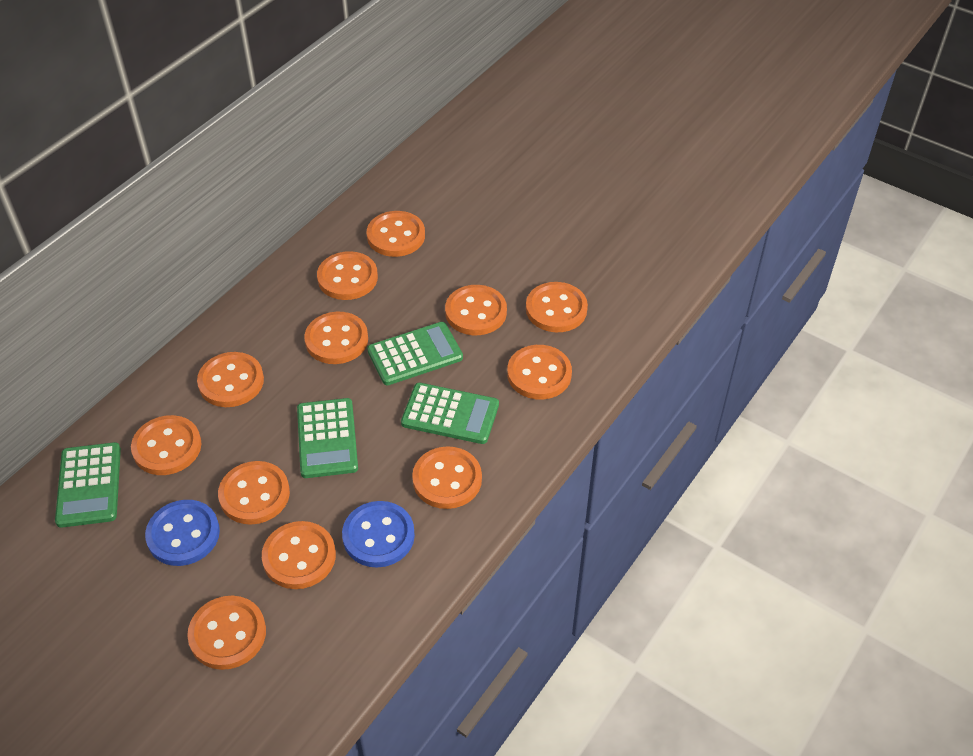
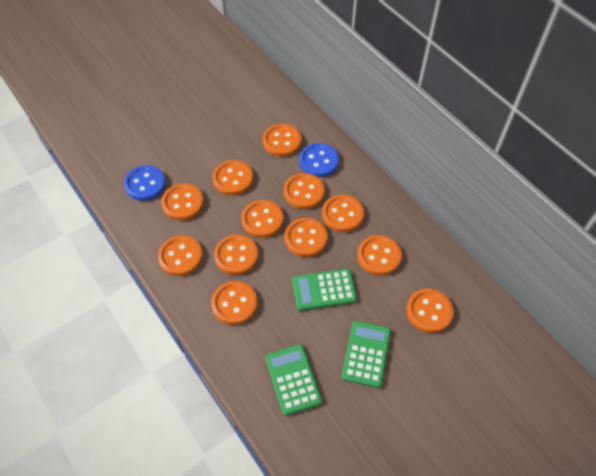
green calculator: [55,442,121,528] [297,398,358,478] [367,322,463,385] [401,383,499,444] = 4 -> [265,344,322,416] [292,269,357,311] [342,321,391,388] = 3

